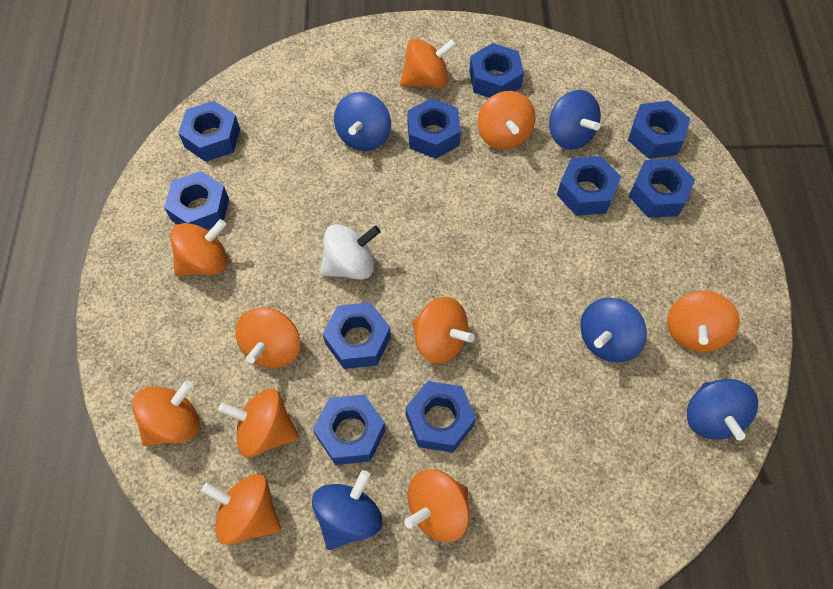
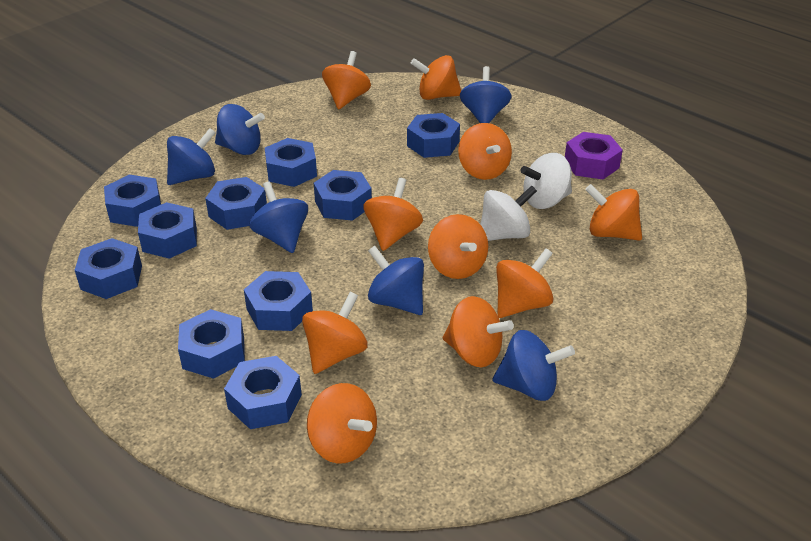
blue spinning top: [312,470,382,550] [334,92,391,151] [549,90,601,150] [580,298,647,363] [687,379,758,441] = 5 -> [167,128,216,185] [215,104,265,155] [249,181,308,253] [368,246,424,315] [460,66,512,123] [492,330,575,401] = 6
purple nut: none = 0 -> [565,132,623,179] = 1
white spinning top: [320,224,380,280] = 1 -> [480,185,537,241] [521,153,572,209] = 2

